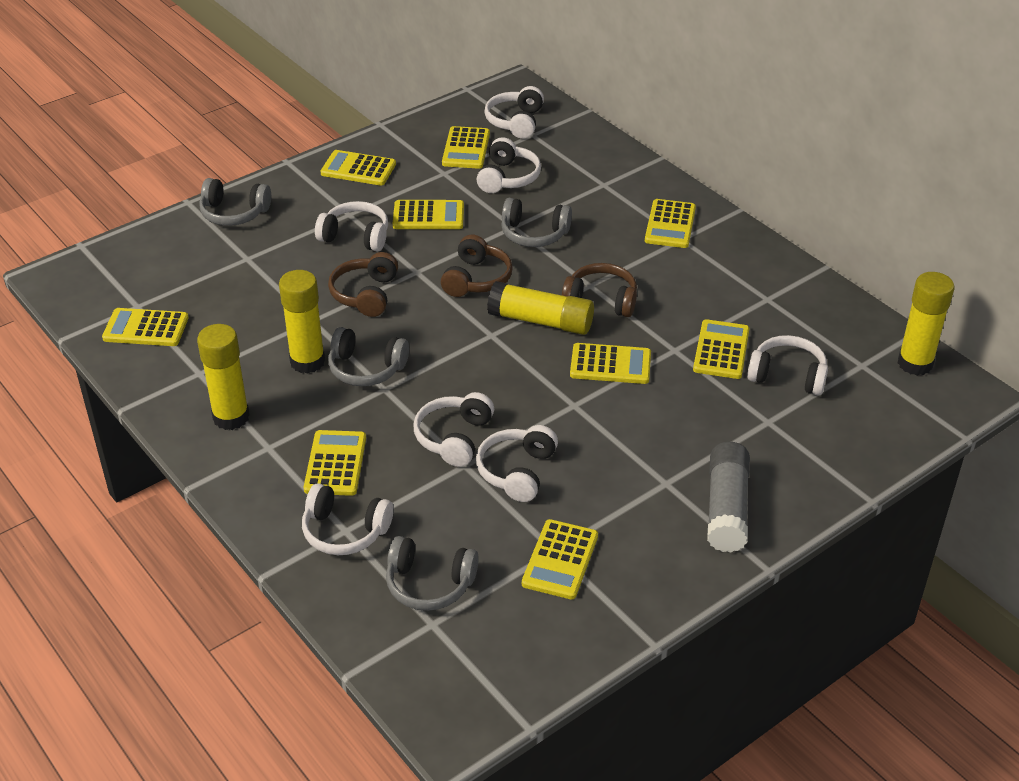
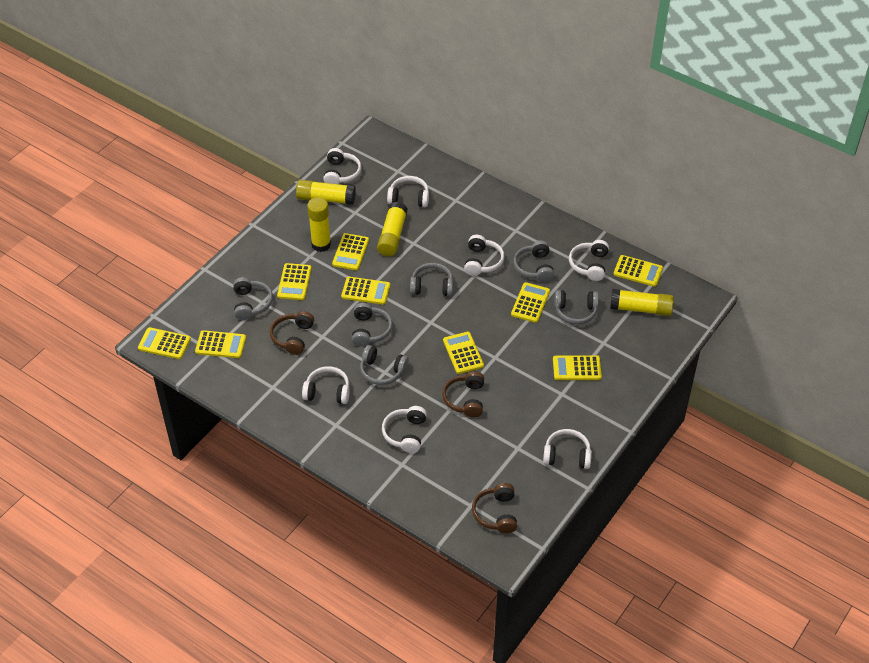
grey glue stick: [707,442,750,553] = 1 -> none = 0
grey headphones: [199,178,271,226] [328,327,409,386] [386,536,479,611] [501,198,572,247] = 4 -> [233,277,273,320] [352,303,393,347] [360,345,409,385] [410,263,454,296] [514,240,554,282] [554,290,599,324] = 6

